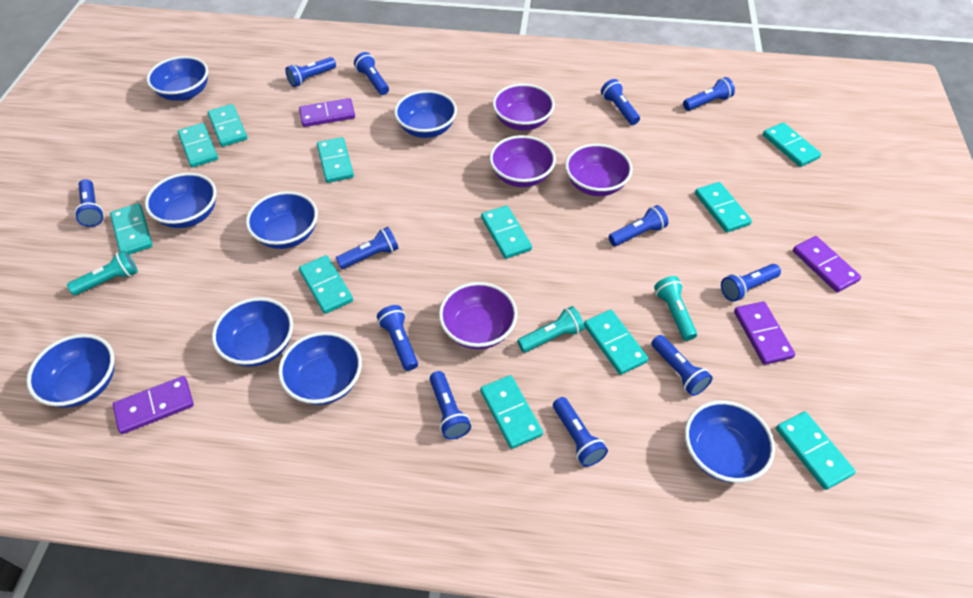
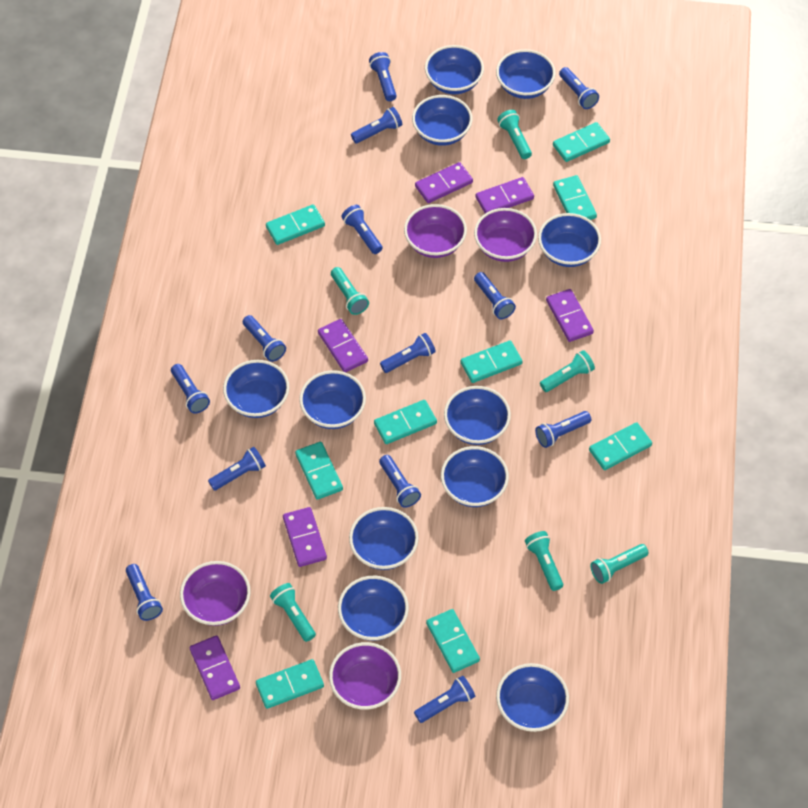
blue bowl: [26,334,115,408] [145,173,217,228] [147,56,208,101] [212,297,293,367] [246,191,318,249] [278,332,362,405] [394,90,457,138] [685,400,775,483] = 8 -> [223,360,289,418] [299,370,366,429] [338,576,409,641] [349,507,419,570] [412,95,473,146] [425,45,484,95] [441,446,509,507] [444,386,511,445] [496,49,556,99] [496,663,569,732] [538,213,601,267] = 11
blue flashlight: [74,179,104,227] [285,57,336,87] [336,227,399,269] [354,52,389,95] [377,305,418,371] [430,371,471,440] [553,397,608,467] [601,79,640,125] [609,205,668,246] [651,335,713,396] [683,77,735,111] [721,264,781,302] = 12 -> [126,564,163,621] [171,364,210,414] [208,447,266,491] [243,315,286,362] [341,205,383,254] [351,107,402,143] [369,52,397,101] [379,455,421,508] [380,333,436,373] [414,675,475,723] [474,272,516,319] [535,411,591,448] [559,67,599,109] = 13
purple domino: [113,376,194,434] [299,98,355,127] [734,301,795,365] [793,236,861,292] = 4 -> [190,635,240,700] [283,507,327,567] [318,319,368,372] [415,162,473,203] [476,177,534,213] [546,289,594,342] = 6
turquoise domino: [110,203,153,255] [178,123,218,167] [208,104,247,147] [299,255,353,314] [317,137,354,183] [480,375,543,449] [481,205,532,259] [584,310,649,375] [695,182,752,233] [763,122,822,167] [776,411,856,490] = 11 -> [256,659,324,709] [266,204,325,245] [295,442,343,500] [374,400,437,444] [426,609,480,673] [461,341,523,383] [553,122,610,162] [553,175,597,220] [589,422,652,470] = 9
turquoise flashlight: [67,250,138,295] [517,306,584,352] [654,276,697,341] = 3 -> [270,583,316,642] [331,267,369,315] [497,110,532,159] [525,531,563,591] [540,350,595,392] [590,544,648,584] = 6

